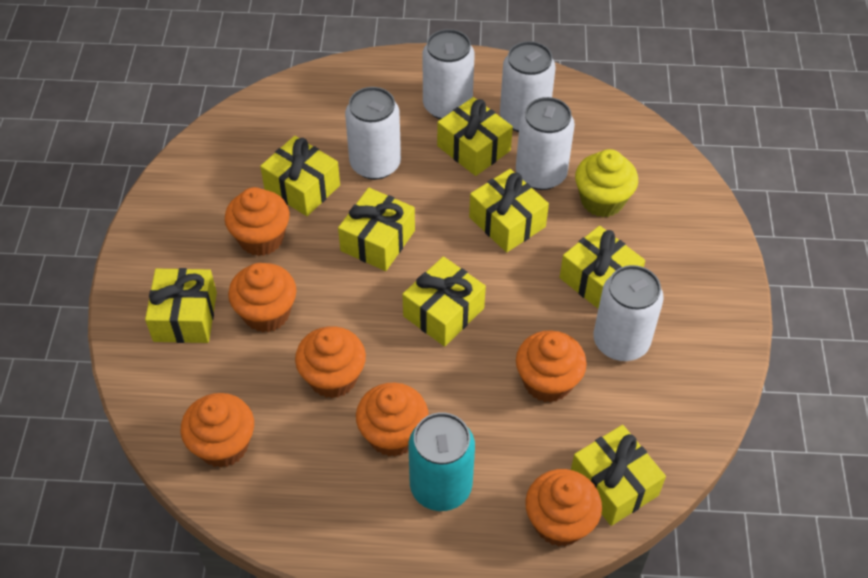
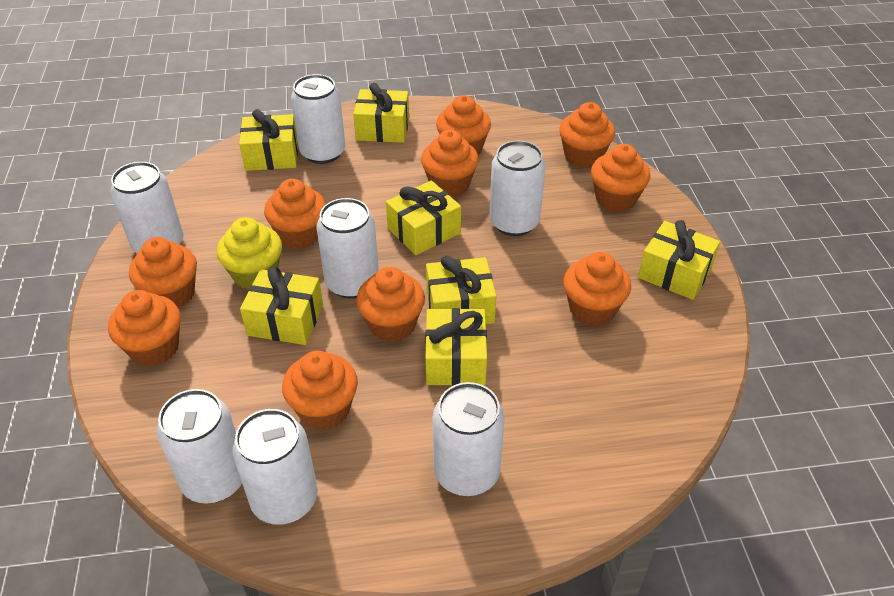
orange cupcake: [181,393,254,468] [225,187,290,256] [228,263,296,332] [295,326,366,398] [356,383,429,457] [516,330,587,403] [525,469,602,547] = 7 -> [108,290,181,366] [129,237,197,309] [264,179,326,249] [282,350,358,430] [356,267,425,342] [421,130,479,197] [436,95,491,156] [559,102,615,168] [563,252,631,326] [591,144,650,212] = 10
turquoise can: [409,412,475,511] = 1 -> none = 0
white can: [345,87,401,180] [423,29,475,120] [500,41,556,132] [516,97,575,190] [593,265,664,361] = 5 -> [110,162,183,253] [157,389,242,504] [232,409,318,525] [291,74,345,164] [316,198,379,299] [433,382,505,496] [489,141,546,236] = 7
yellow gift: [145,268,217,343] [260,136,340,216] [338,188,415,271] [402,256,486,346] [437,97,513,176] [469,169,549,252] [560,226,645,309] [571,425,666,526] = 8 -> [239,109,298,171] [240,266,323,345] [353,83,409,143] [386,180,461,255] [425,308,487,386] [426,256,496,324] [638,220,720,300] = 7

